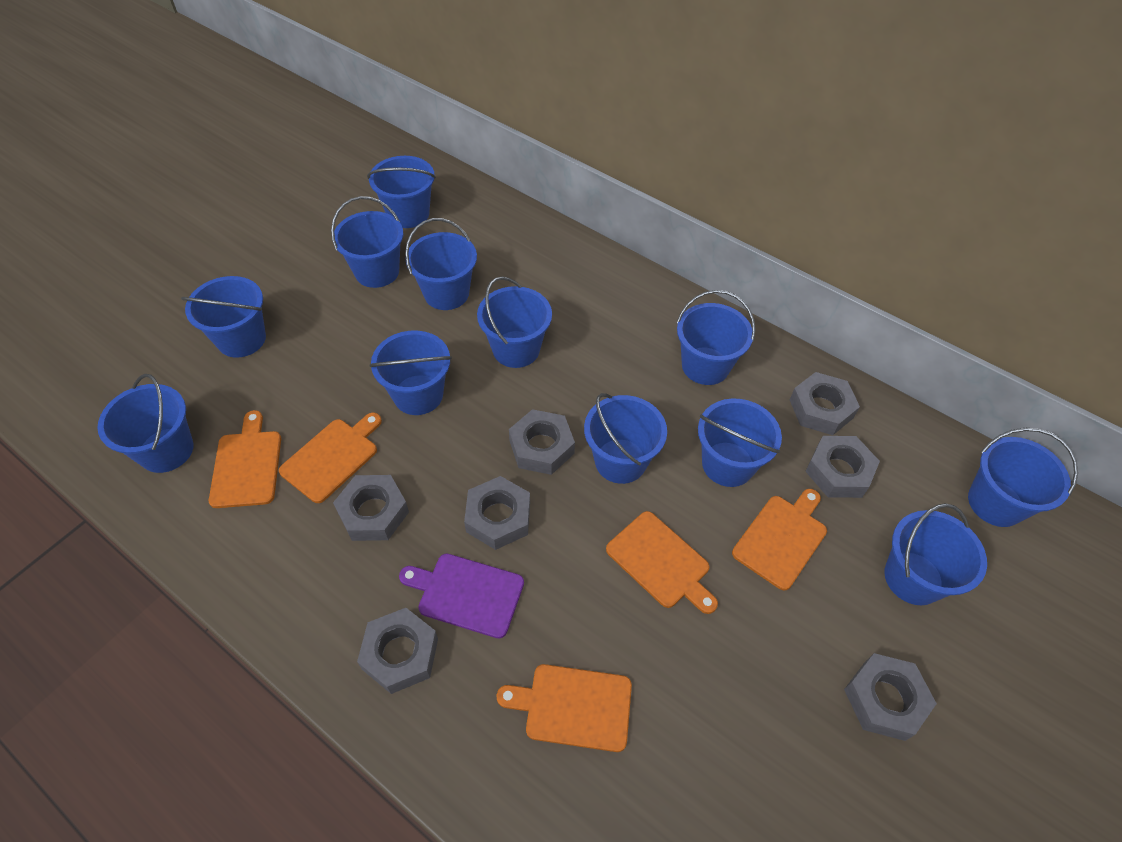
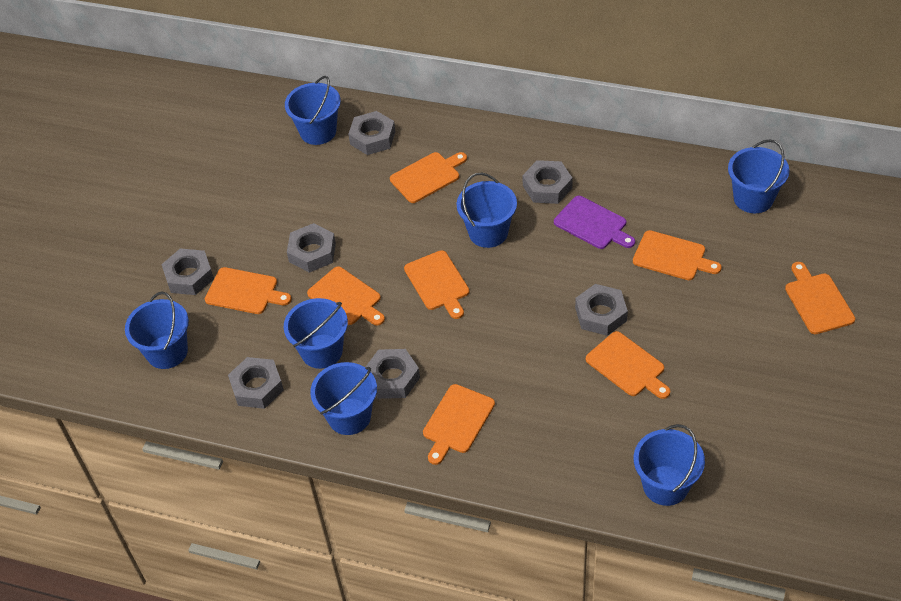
blue bucket: [97,374,194,473] [181,276,266,358] [331,196,403,288] [367,156,436,228] [370,330,452,415] [405,218,477,310] [477,276,552,368] [584,393,667,484] [677,290,755,385] [698,398,782,487] [884,503,987,605] [968,428,1078,527] = 12 -> [125,291,189,369] [284,298,348,369] [285,76,341,145] [310,362,377,435] [457,172,517,248] [634,424,705,506] [728,139,789,213] = 7
orange cutting board: [209,410,281,508] [279,413,382,503] [497,664,632,752] [606,511,718,614] [732,489,827,590] = 5 -> [205,267,292,314] [307,266,385,326] [390,152,467,203] [404,250,470,319] [423,384,495,465] [586,331,670,399] [633,230,722,280] [785,262,855,334] = 8

